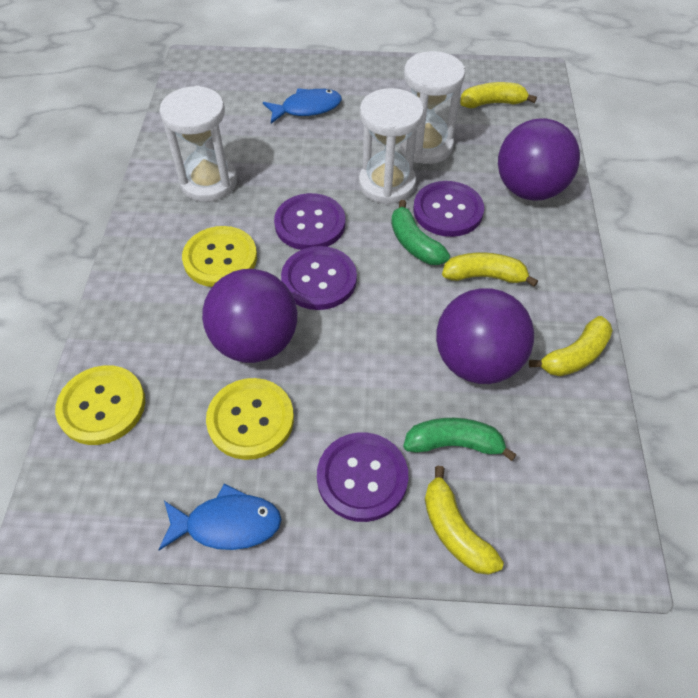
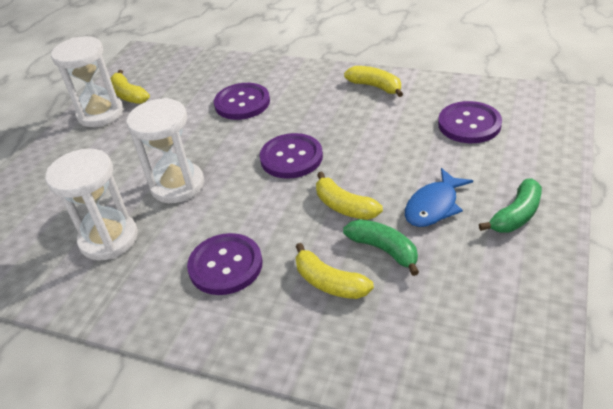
blue fish: [158,484,282,551] [263,88,342,124] = 2 -> [405,168,473,227] = 1
purple ball: [202,269,297,363] [436,288,534,384] [498,118,580,201] = 3 -> none = 0
yellow button: [55,365,145,445] [182,226,257,287] [206,378,294,460] = 3 -> none = 0

